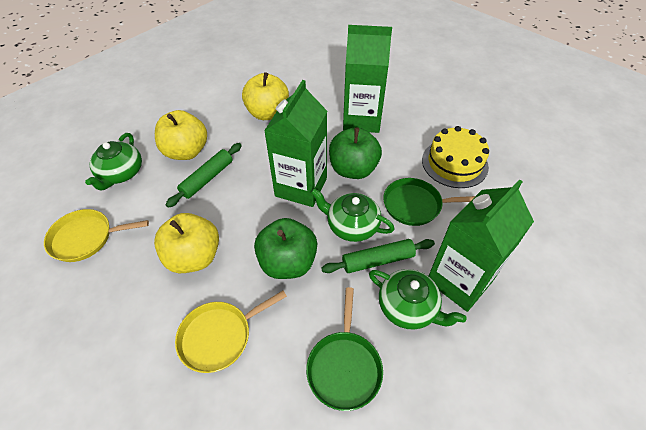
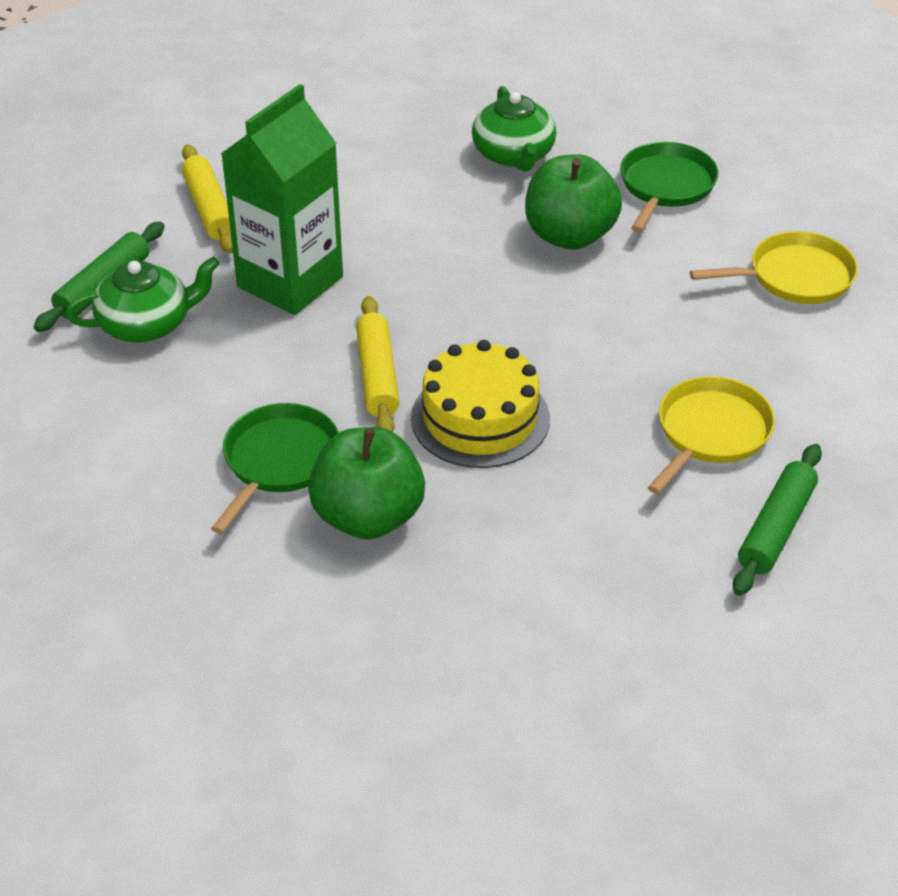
green carton: [264,80,327,207] [343,25,392,133] [429,180,534,312] = 3 -> [221,84,343,315] = 1
green teapot: [85,133,142,190] [311,188,394,242] [369,269,466,329] = 3 -> [66,256,219,342] [472,86,556,171] = 2
yellow apple: [154,213,219,274] [155,110,207,160] [242,72,289,120] = 3 -> none = 0
yellow rolling pin: none = 0 -> [182,145,233,254] [356,296,399,432] = 2

